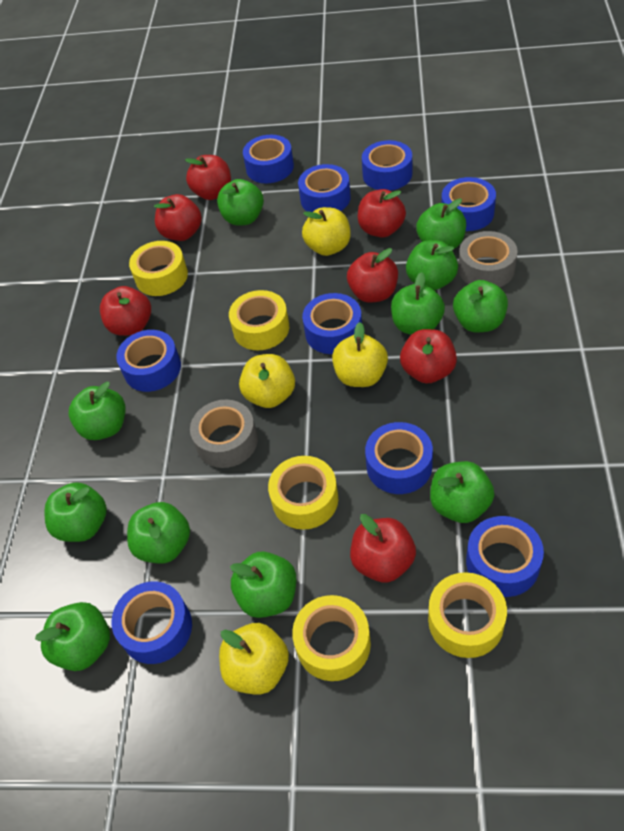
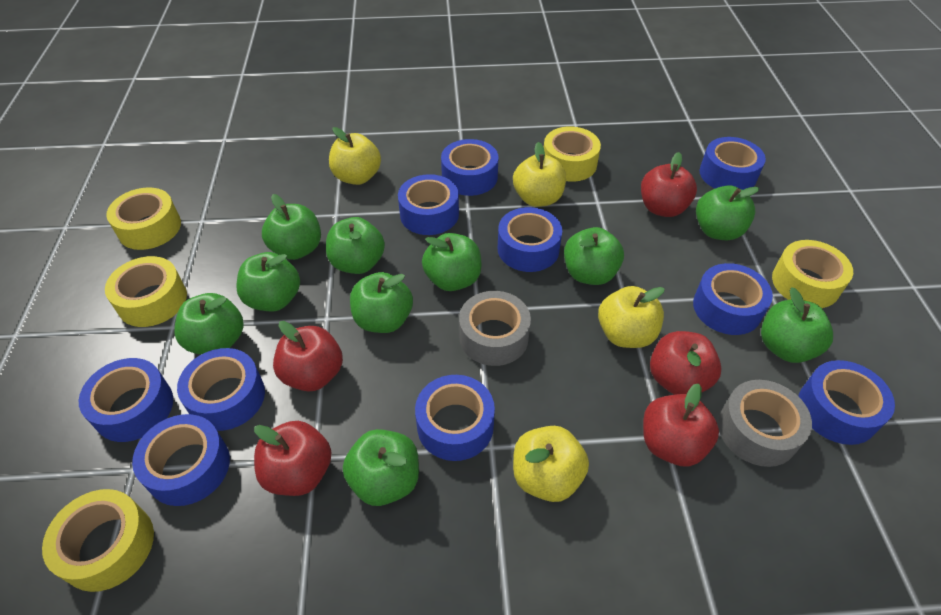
blue tape: [112,581,192,664] [116,330,181,392] [243,135,294,183] [298,164,351,212] [302,293,362,354] [362,140,412,191] [365,422,433,494] [441,177,496,231] [466,516,544,597] = 9 -> [79,358,173,442] [132,414,230,506] [177,348,265,431] [398,174,459,235] [415,375,495,461] [441,139,498,196] [498,207,562,272] [693,263,773,335] [699,137,766,190] [798,360,895,445] = 10
green apple: [35,602,110,671] [44,482,107,542] [69,382,126,440] [127,502,190,564] [217,179,264,226] [230,551,296,618] [391,272,445,335] [406,240,458,290] [416,199,466,249] [430,461,494,523] [453,280,508,333] = 11 -> [175,293,244,355] [236,252,300,311] [262,194,321,260] [326,217,385,274] [343,429,419,506] [350,272,413,333] [422,233,482,291] [564,227,624,285] [696,185,760,240] [761,287,833,363] = 10
red apple: [100,286,151,336] [154,194,202,241] [185,155,231,200] [347,248,398,303] [350,514,416,583] [358,189,406,238] [400,329,457,384] = 7 -> [254,421,332,496] [273,321,343,391] [641,152,697,217] [643,383,719,466] [650,331,721,395] = 5

